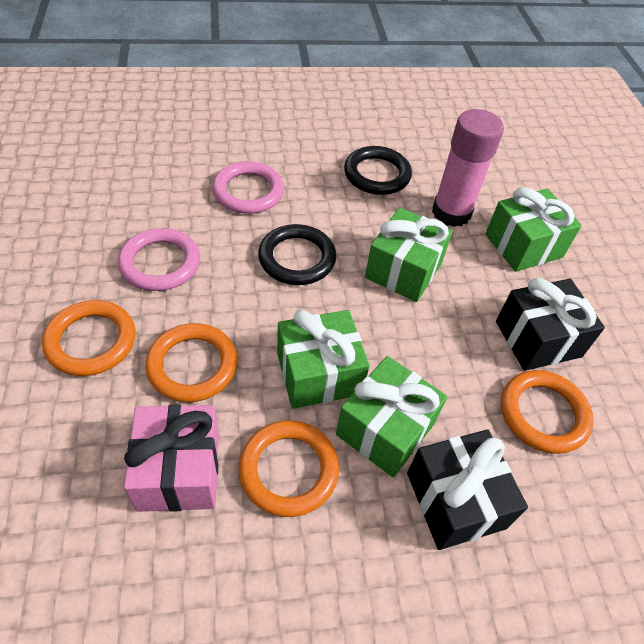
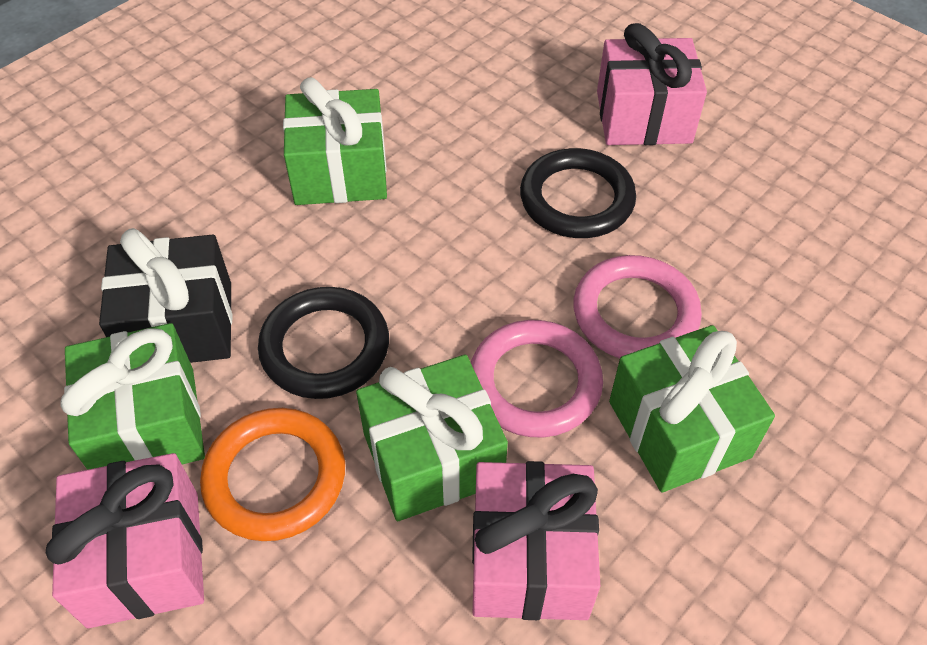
black gift: [407,430,528,550] [496,278,605,371] = 2 -> [99,228,232,363] = 1
orange ring: [42,300,136,376] [145,323,238,402] [238,420,339,517] [501,370,594,454] = 4 -> [200,408,345,541] = 1
pink gift: [124,404,219,512] = 1 -> [46,453,204,628] [472,461,600,620] [597,23,707,145] = 3
pink glue stick: [432,109,504,227] = 1 -> none = 0

